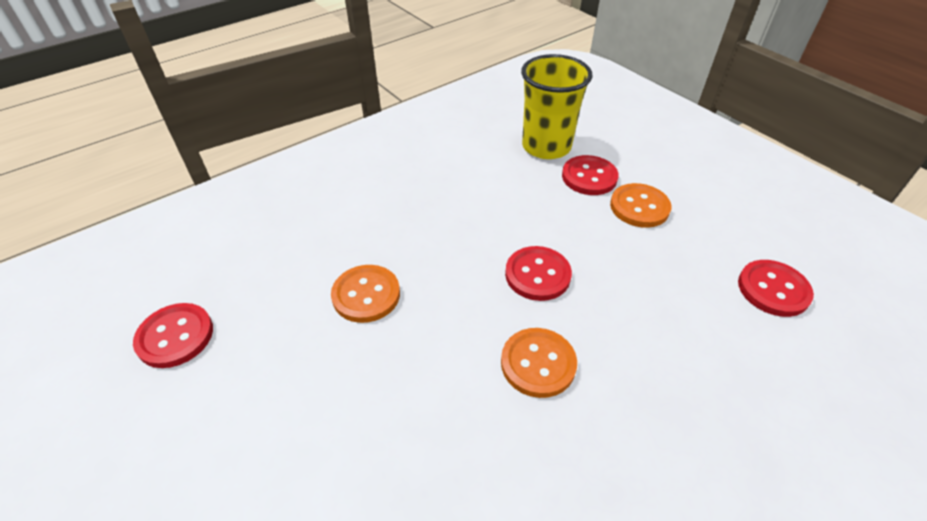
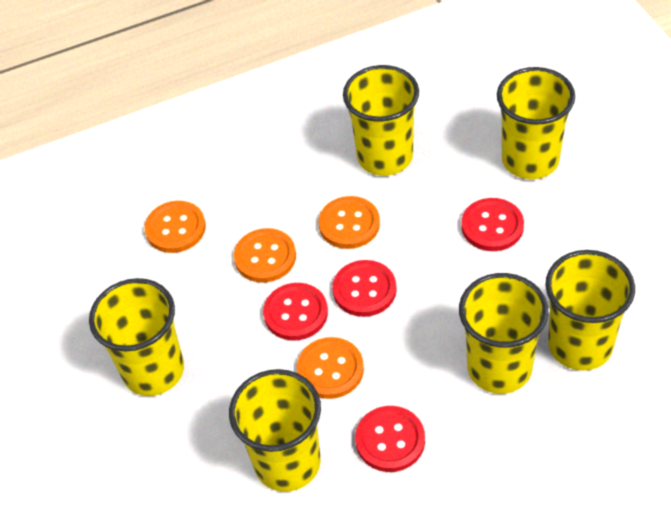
orange button: [331,265,400,323] [501,328,577,398] [610,183,671,228] = 3 -> [145,201,206,253] [234,228,296,283] [297,337,364,399] [319,196,380,249] = 4
yellow cup: [521,54,593,159] = 1 -> [89,278,184,396] [229,369,321,492] [343,65,419,176] [459,273,549,394] [497,67,575,179] [545,250,635,371] = 6

